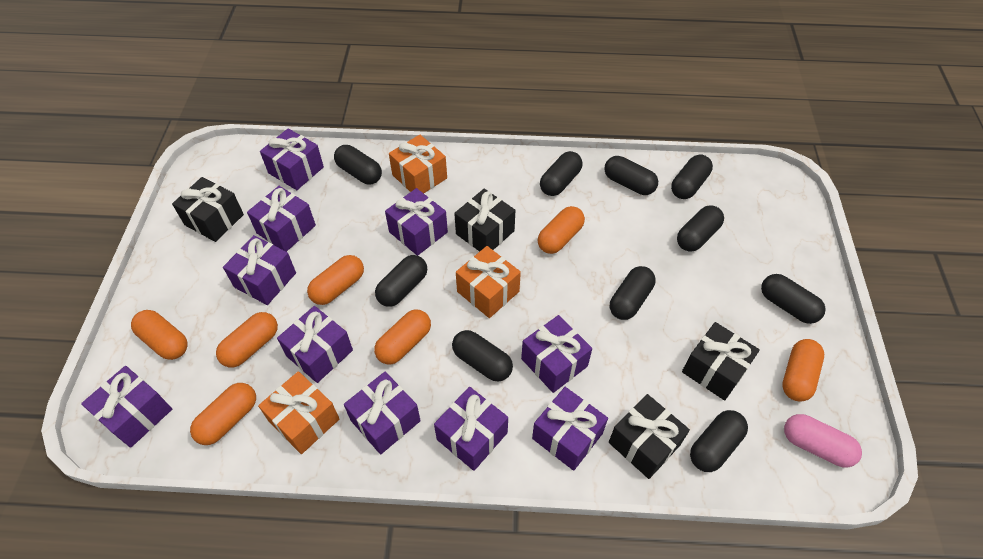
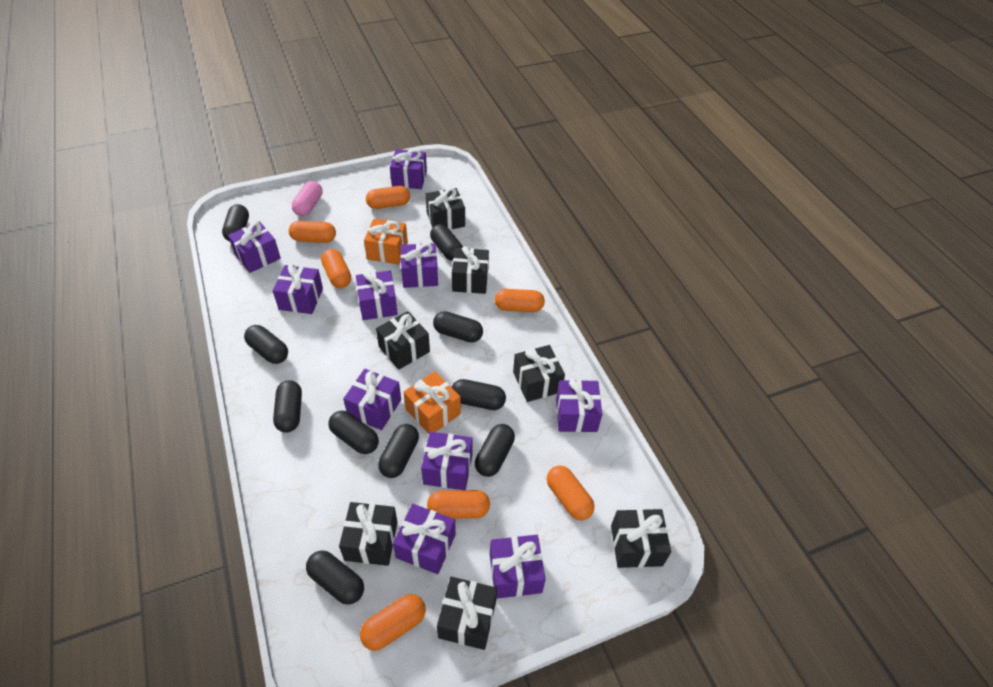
black gift: [172,177,244,242] [454,189,515,252] [609,394,690,479] [682,322,760,400] = 4 -> [339,502,398,566] [376,311,430,370] [426,188,465,230] [437,577,497,650] [452,246,489,294] [513,345,565,402] [611,509,671,568] = 7
orange gift: [258,371,340,454] [389,135,447,193] [456,246,521,318] = 3 -> [364,219,408,264] [404,371,461,434] = 2

